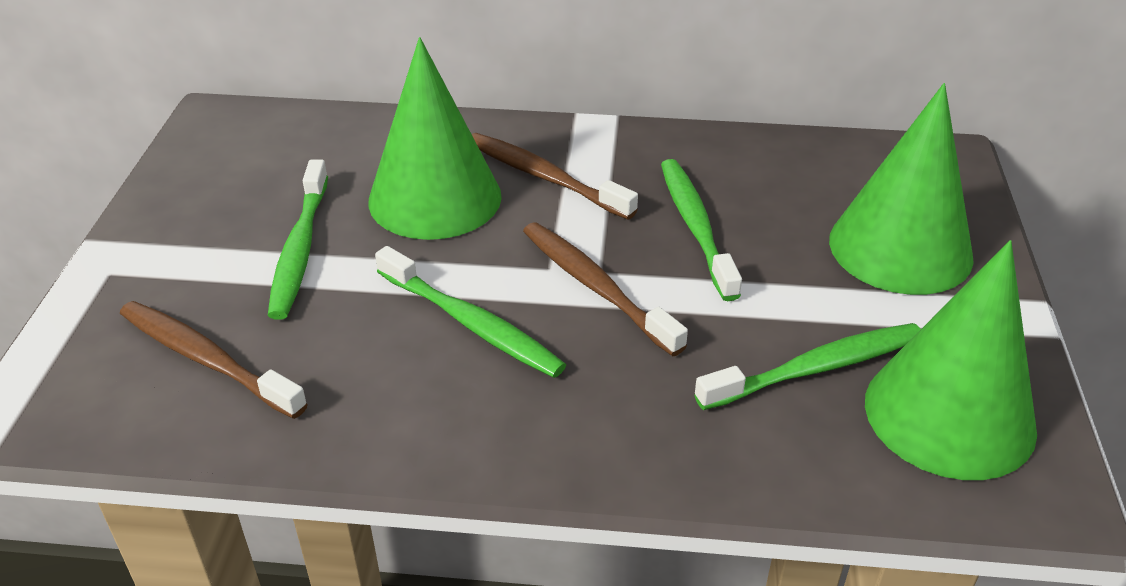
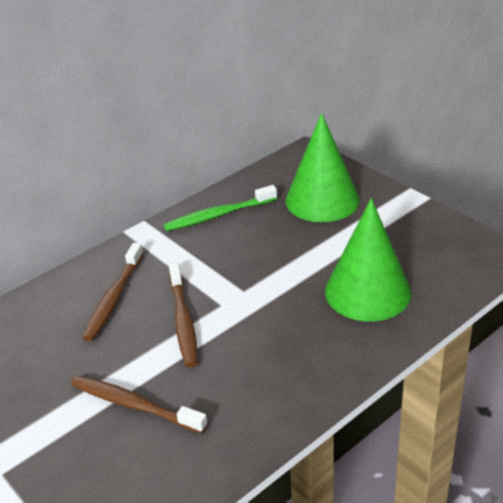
green cone: [368,37,502,240] [829,83,974,295] [865,240,1037,480] = 3 -> [286,113,360,222] [325,198,411,321] = 2
green toothbrush: [268,160,328,320] [375,246,566,378] [661,159,742,301] [694,323,921,410] = 4 -> [163,185,277,231] = 1

